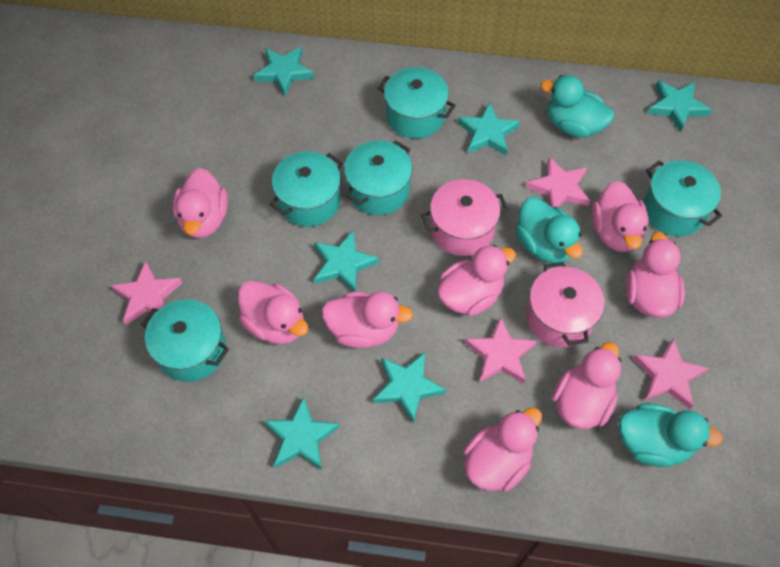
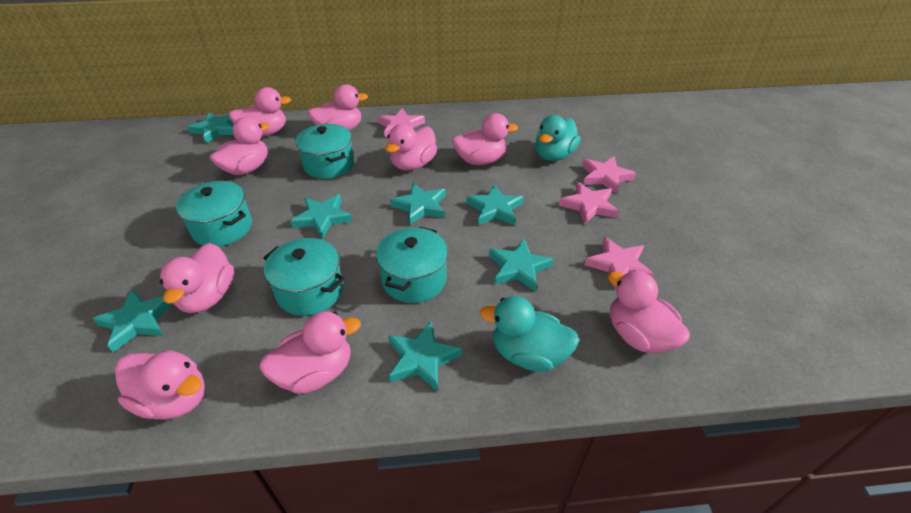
pink duck: [173,168,228,238] [238,281,309,344] [322,292,413,348] [437,245,516,316] [464,408,542,492] [552,342,621,429] [592,181,649,252] [626,232,685,318] = 8 -> [115,350,205,420] [160,243,234,313] [210,117,269,175] [229,87,291,137] [259,311,361,394] [308,84,368,131] [385,124,437,170] [452,113,518,165] [608,270,690,353] = 9
pink pot: [421,179,509,256] [526,262,604,348] = 2 -> none = 0
turquoise duck: [515,197,583,263] [540,75,614,138] [619,403,723,467] = 3 -> [480,296,579,372] [535,115,580,161] = 2
turquoise pot: [141,299,229,382] [270,151,343,227] [344,140,412,215] [377,67,456,139] [643,160,722,236] = 5 -> [176,181,252,247] [263,238,345,316] [295,124,354,179] [376,227,448,303] = 4
turquoise star: [254,47,314,96] [264,397,340,470] [314,230,379,292] [373,352,446,423] [458,102,520,156] [647,80,711,132] = 6 -> [93,289,173,352] [188,113,234,143] [291,194,353,239] [388,321,462,392] [390,183,446,226] [466,184,524,225] [489,238,554,292] = 7

